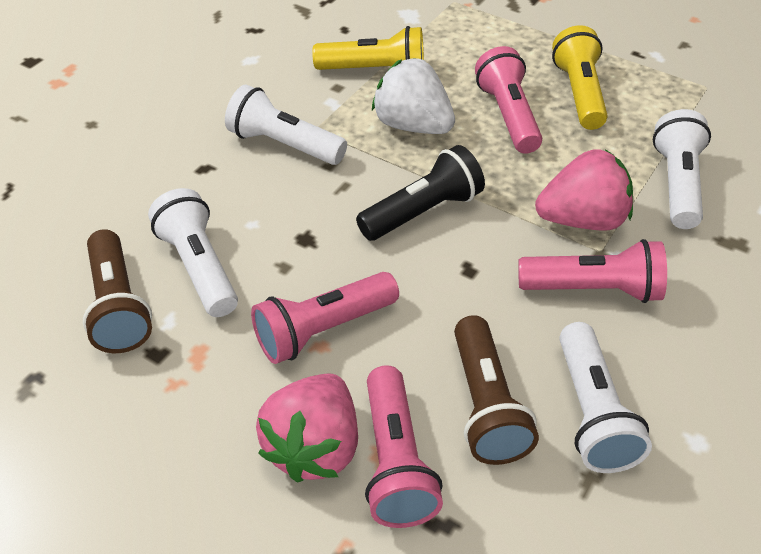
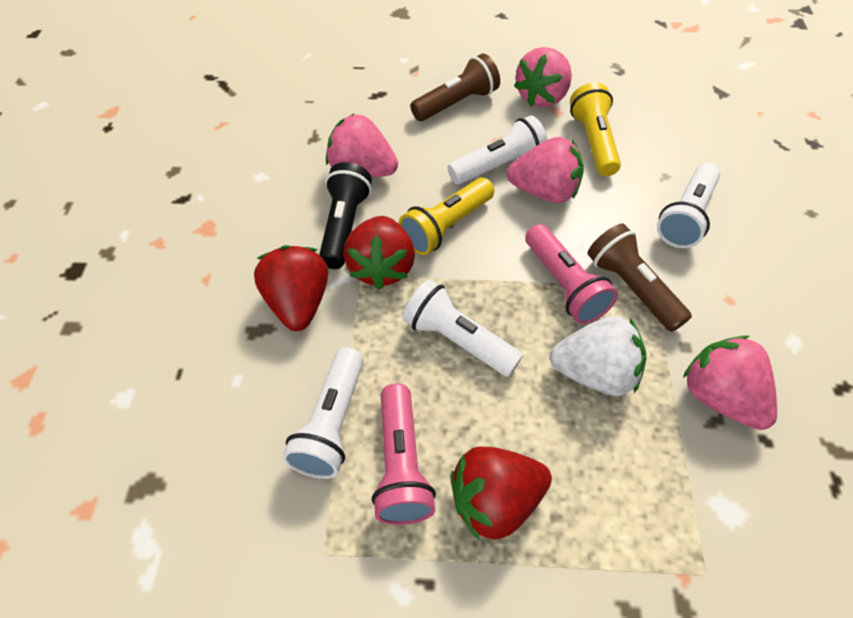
pink flashlight: [251,272,399,364] [365,365,443,528] [475,46,542,154] [518,239,667,303] = 4 -> [372,383,436,525] [525,224,618,324] = 2
pink strawberry: [256,373,358,483] [535,149,633,231] = 2 -> [326,114,398,177] [507,137,584,203] [514,47,572,107] [683,335,777,430] = 4
red strawberry: none = 0 -> [254,245,328,331] [343,216,415,290] [450,447,552,540] = 3

